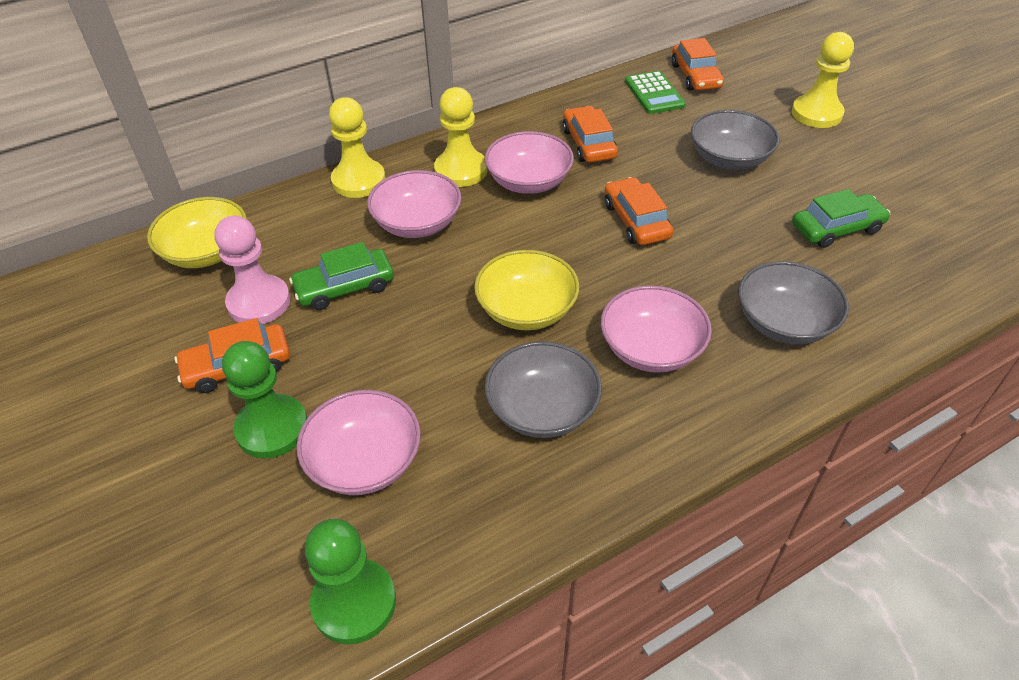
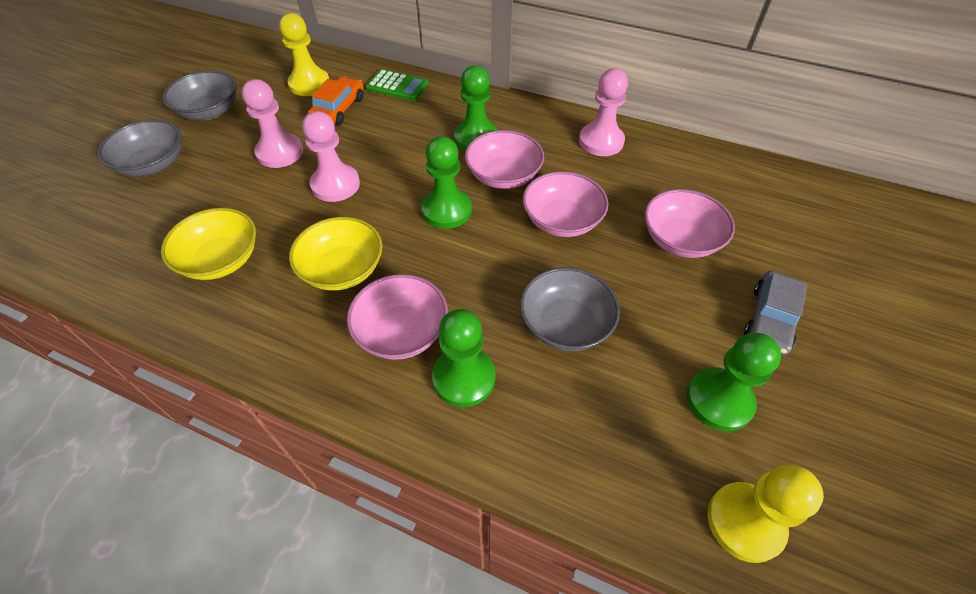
green car: [289,242,394,310] [792,189,890,248] = 2 -> none = 0
green pawn: [222,341,307,459] [305,519,396,644] = 2 -> [421,136,472,229] [432,309,496,407] [454,65,498,151] [687,333,781,431] = 4
grey car: none = 0 -> [744,271,807,355] = 1
orange car: [174,318,290,393] [563,106,618,163] [604,177,673,245] [671,38,724,91] = 4 -> [308,77,364,125] = 1
pink pawn: [215,216,290,324] = 1 -> [242,79,303,168] [302,111,360,202] [579,68,628,156] = 3
yellow pawn: [329,97,385,198] [434,87,487,187] [792,32,854,128] = 3 -> [279,13,329,96] [708,464,824,563] = 2

